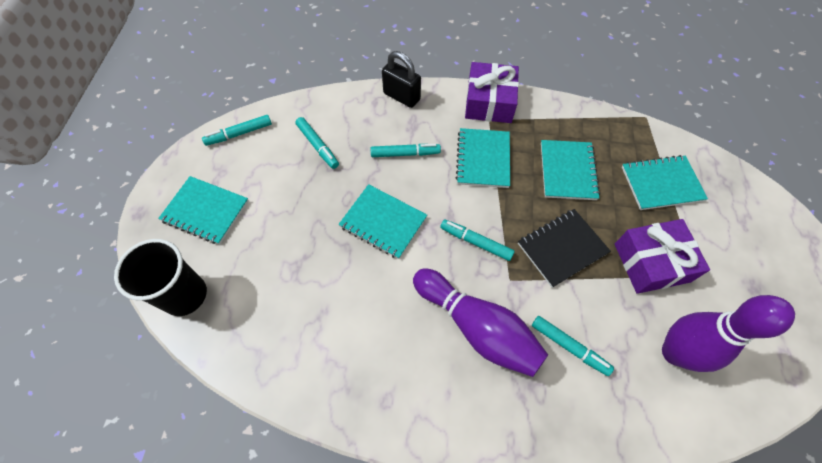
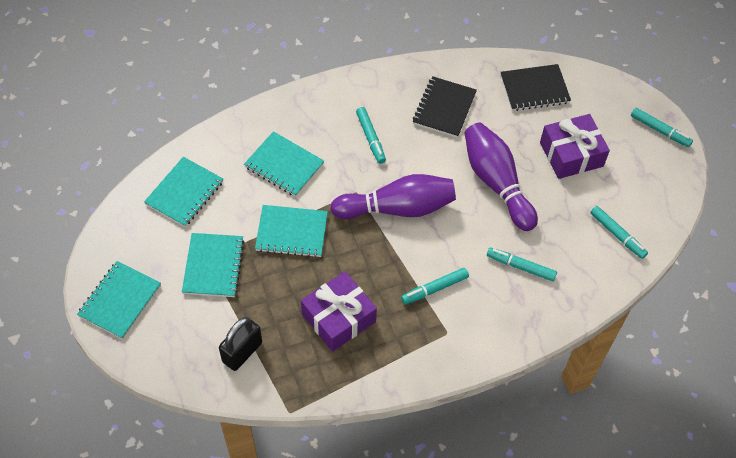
black cup: [114,239,207,316] = 1 -> none = 0
black notebook: [518,209,611,288] = 1 -> [413,76,477,138] [501,64,571,111] = 2

